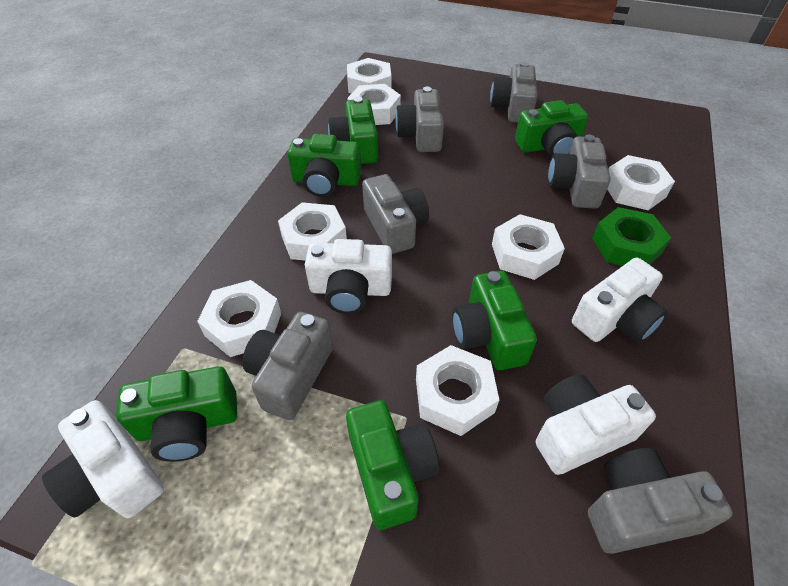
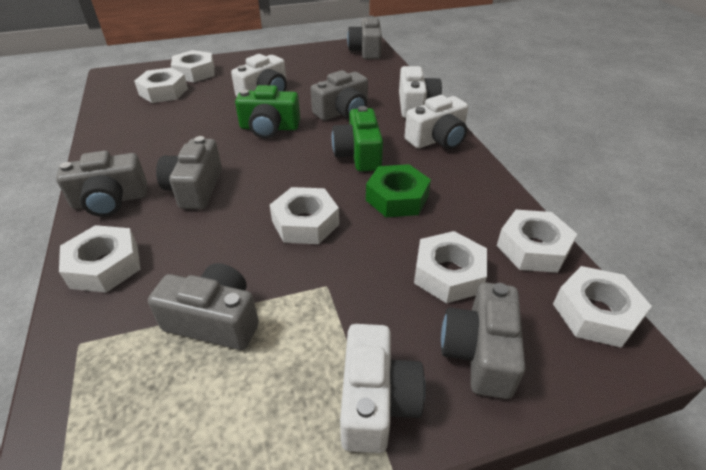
green camera: [116,366,237,462] [287,134,361,197] [328,97,378,164] [346,400,440,530] [452,271,537,370] [515,100,588,158] = 6 -> [235,85,300,139] [332,106,383,172] = 2

